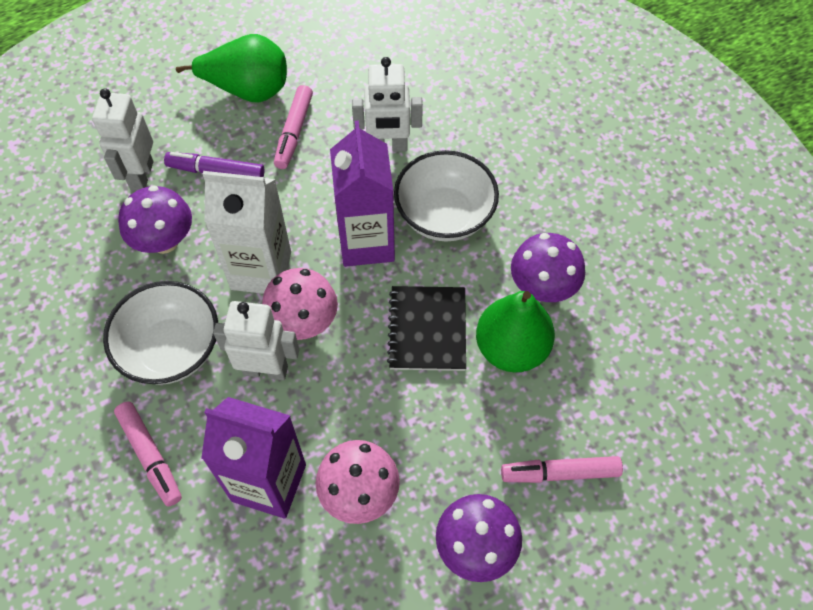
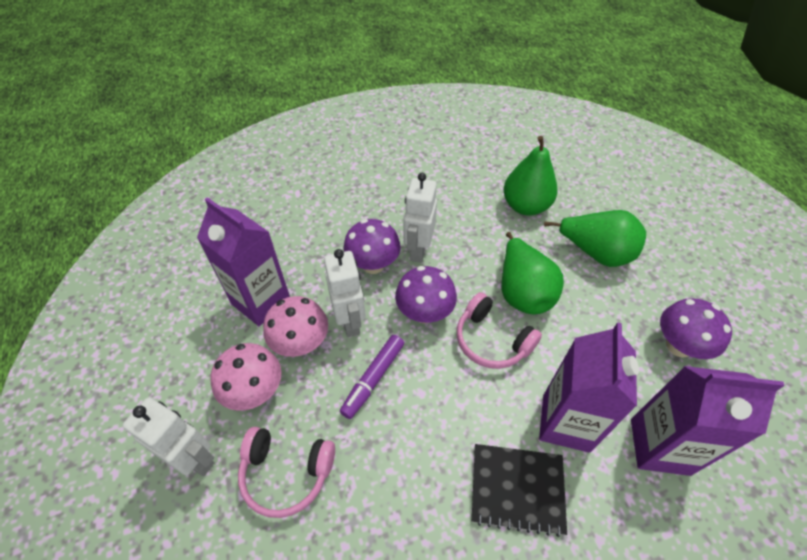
green pear: [176,34,287,103] [476,291,555,372] = 2 -> [501,232,564,314] [503,136,558,216] [544,210,646,267] = 3
pink headphones: none = 0 -> [238,427,335,518] [457,292,542,369] = 2
pink marker: [114,401,182,506] [274,85,313,169] [501,456,623,483] = 3 -> none = 0
purple carton: [201,397,306,519] [330,120,395,267] = 2 -> [197,197,290,326] [539,322,639,453] [631,366,785,476] = 3
white bowl: [103,281,218,385] [394,150,499,241] = 2 -> none = 0
white carton: [203,171,291,294] = 1 -> none = 0

